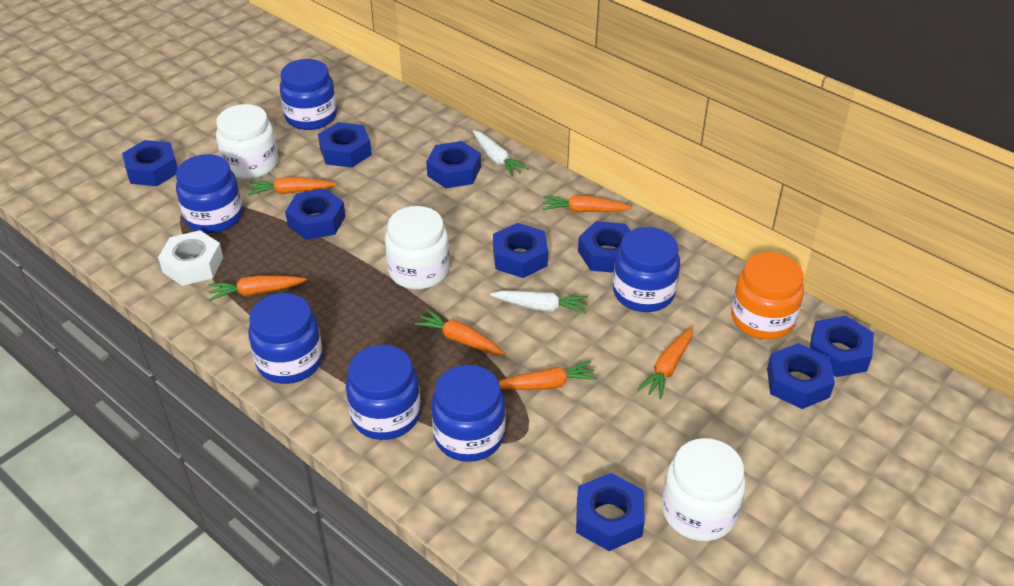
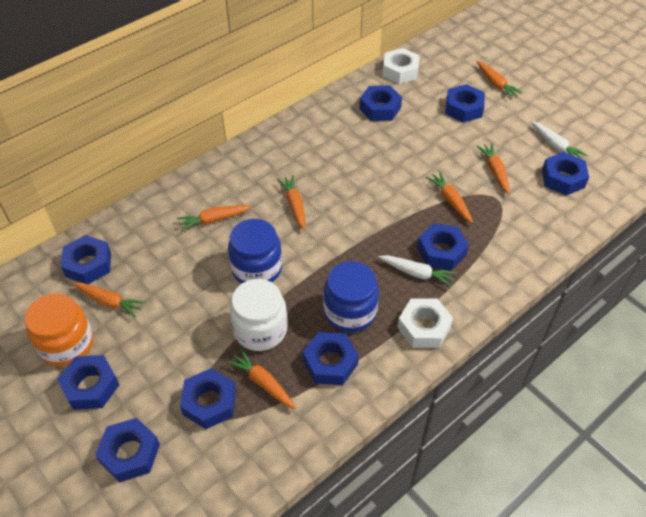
blue jar: [176,154,243,233] [248,293,323,384] [280,59,337,130] [346,345,420,440] [431,365,506,462] [613,227,680,312] = 6 -> [228,219,282,284] [323,261,379,333] = 2
orange carrot: [209,276,307,301] [248,177,337,195] [414,309,506,355] [499,361,598,390] [543,195,632,212] [637,327,693,399] = 6 -> [72,282,146,318] [177,205,251,231] [226,349,296,409] [277,175,305,230] [426,171,473,223] [477,61,523,99] [477,143,510,194] = 7
white jar: [216,104,278,179] [385,206,450,289] [662,438,746,541] = 3 -> [230,279,287,351] = 1
white nut: [158,230,223,286] = 1 -> [382,48,420,84] [397,298,453,348] = 2

